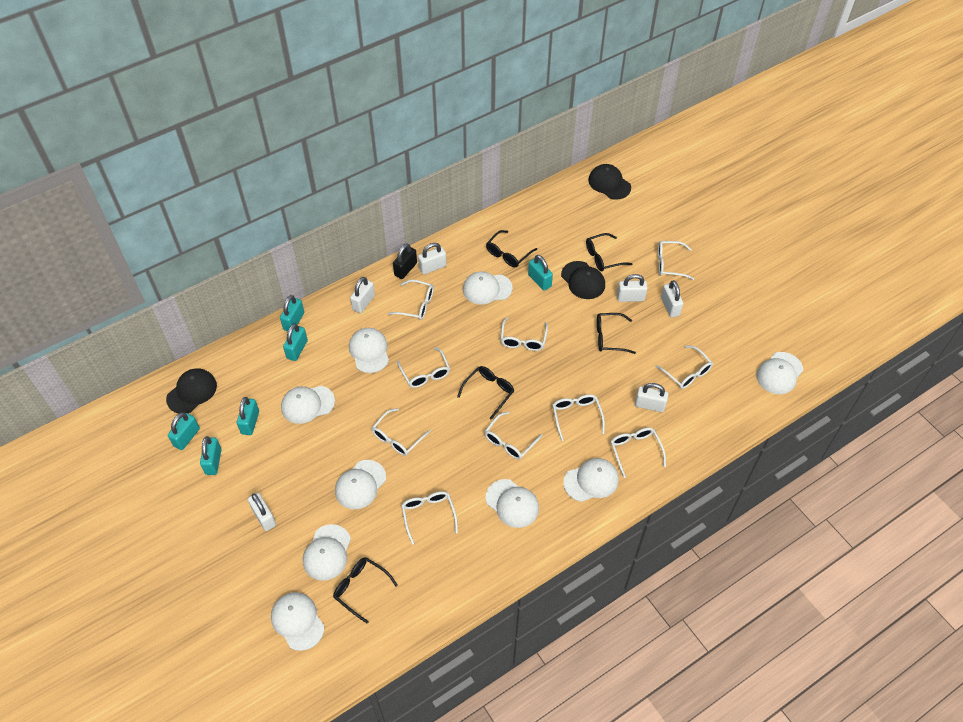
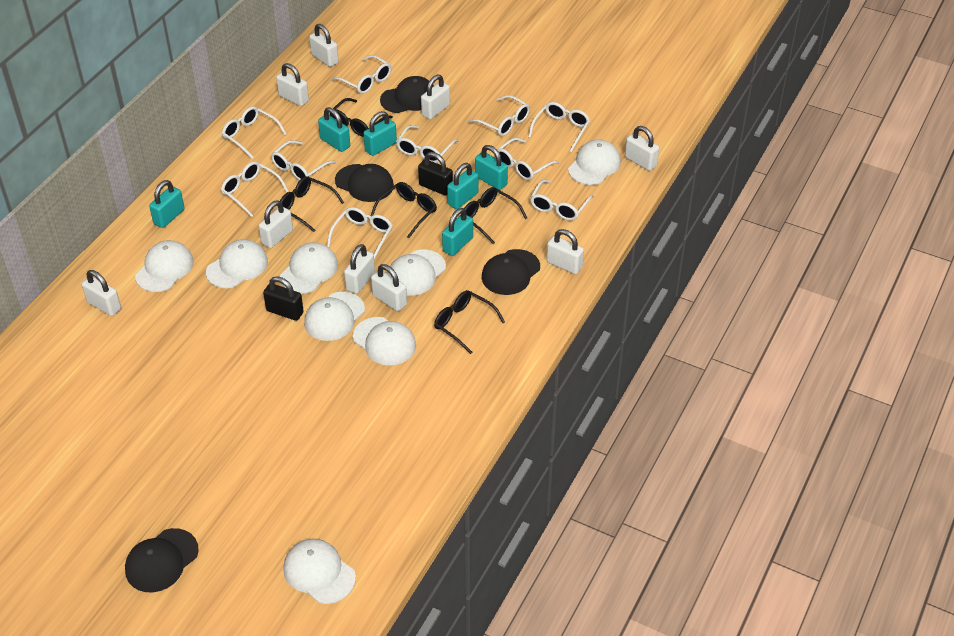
black cap: [166,368,217,413] [561,261,605,299] [588,164,631,199] = 3 -> [125,528,199,592] [335,164,394,202] [380,76,434,113] [482,249,540,295] = 4
black padlock: [393,243,417,279] = 1 -> [263,276,304,321] [418,152,453,196] = 2
white cap: [271,592,325,651] [281,386,335,424] [303,524,351,581] [335,460,386,509] [349,328,389,373] [463,272,512,304] [485,479,539,528] [563,458,619,502] [756,352,803,394] = 9 -> [135,240,194,292] [206,239,268,288] [280,242,338,294] [283,539,356,604] [304,292,365,341] [353,317,416,365] [387,250,446,296] [568,140,621,185] = 8
white padlock: [248,493,276,531] [350,277,375,313] [418,243,447,275] [617,274,648,302] [635,383,669,412] [661,280,683,318] = 6 -> [82,270,121,316] [259,200,293,248] [276,63,309,106] [309,24,339,67] [344,244,375,294] [371,264,407,311] [421,75,450,119] [546,229,584,274] [625,126,659,171] = 9

